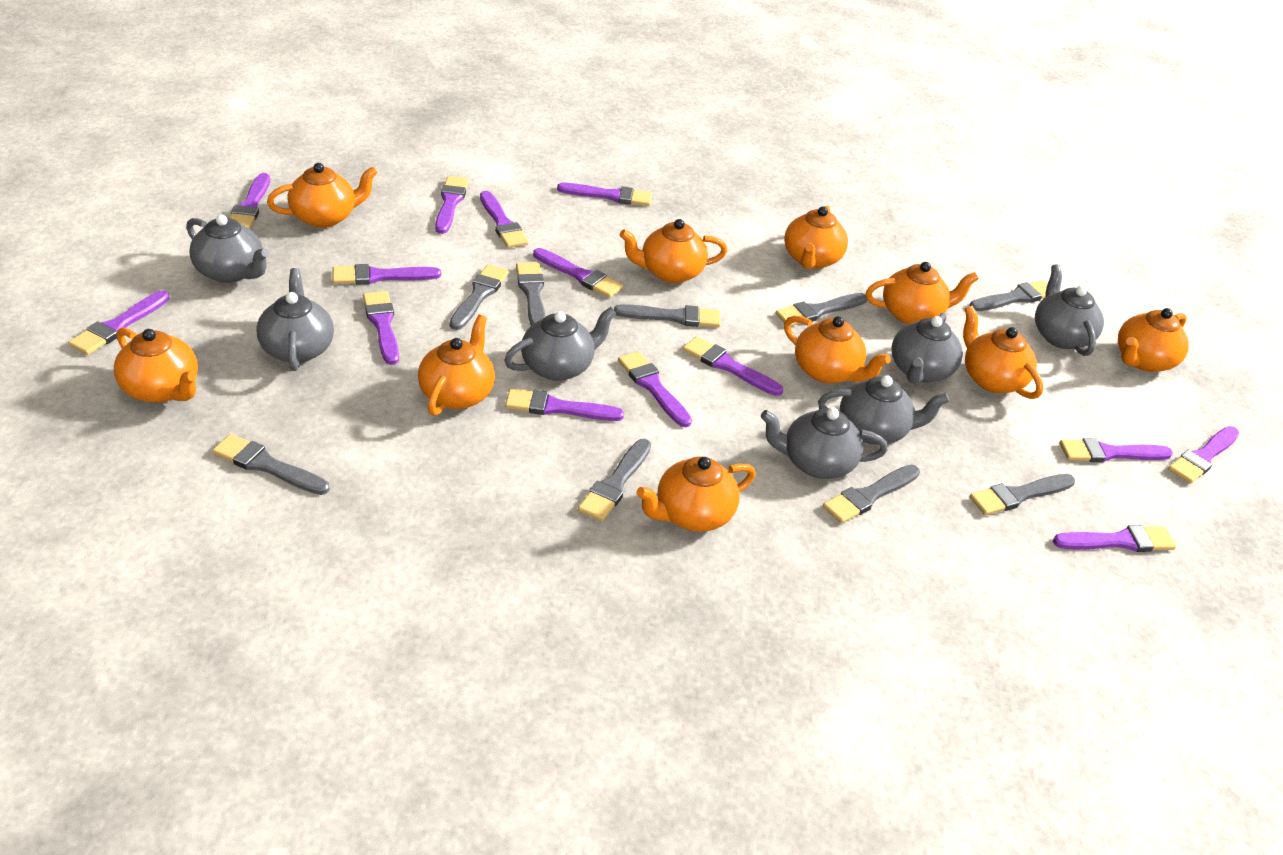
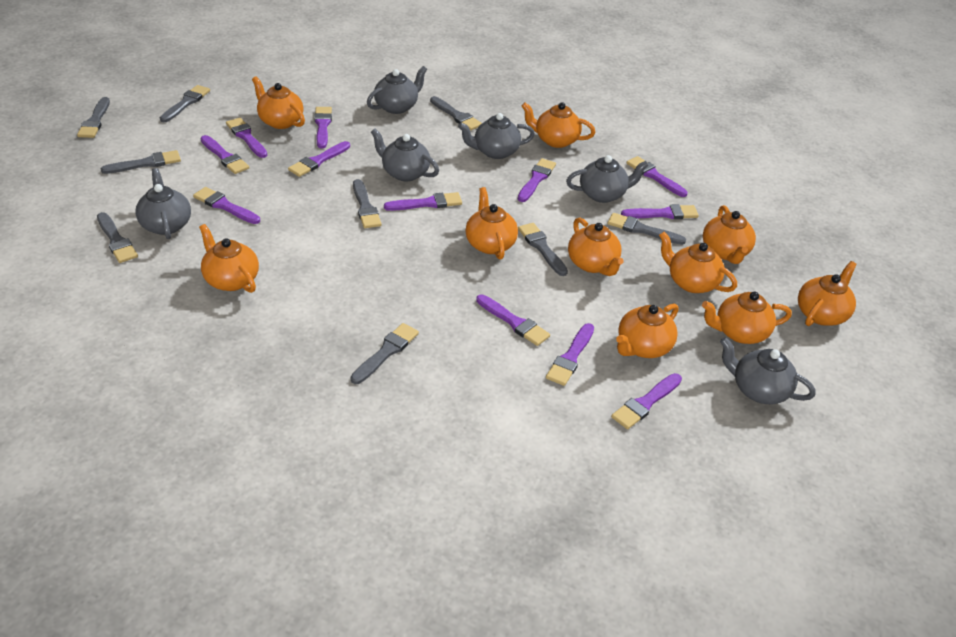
grey teapot: [186,214,269,283] [256,268,334,371] [504,307,616,381] [761,408,888,479] [818,375,949,445] [891,313,963,384] [1035,264,1104,356] = 7 -> [136,168,191,239] [367,66,427,114] [371,129,439,181] [458,113,535,159] [566,155,649,203] [720,337,816,404] = 6
purple brush: [68,291,170,355] [229,173,270,229] [332,264,441,284] [363,291,399,365] [435,176,469,234] [480,191,529,248] [505,388,624,421] [533,248,623,298] [557,183,652,206] [618,351,692,427] [683,336,783,396] [1053,525,1176,552] [1060,438,1173,462] [1168,426,1239,484] = 14 -> [193,187,260,224] [201,135,249,174] [226,118,267,158] [288,141,350,177] [314,107,332,148] [384,192,462,211] [476,294,550,346] [518,158,556,202] [546,323,594,386] [611,373,682,429] [621,204,699,219] [627,156,688,197] = 12

